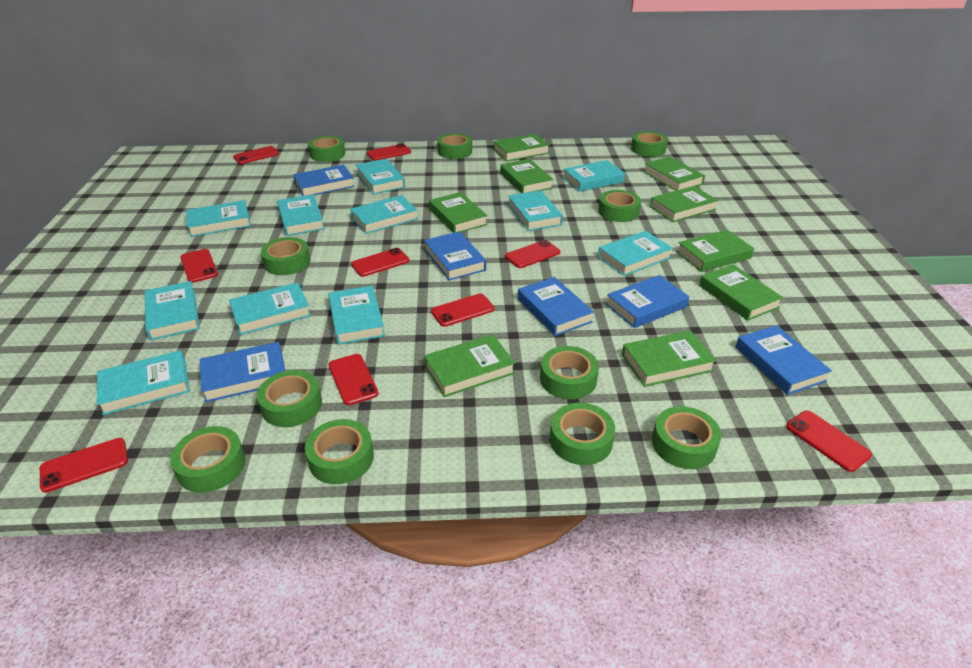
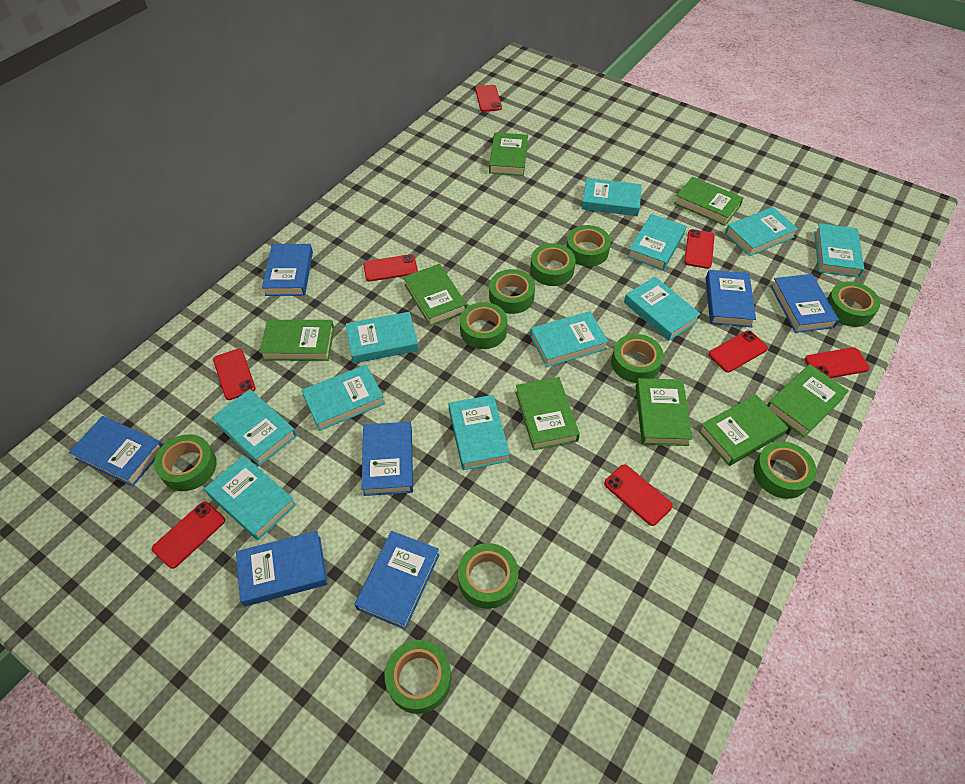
blue book: [200,342,285,403] [293,165,355,196] [424,231,486,281] [518,277,594,336] [606,275,689,328] [735,325,832,395] = 6 -> [69,416,163,486] [236,531,328,606] [262,244,313,296] [354,531,440,630] [362,422,413,496] [706,270,756,327] [770,274,839,333] = 7
green book: [424,334,515,397] [429,192,488,233] [493,134,550,161] [500,159,553,193] [622,331,717,387] [644,156,705,191] [650,186,718,222] [677,230,754,272] [699,264,783,321] = 9 -> [259,320,334,361] [404,264,467,326] [489,132,528,176] [515,377,580,450] [636,378,692,446] [674,177,743,226] [698,395,788,466] [767,364,849,437] = 8
green tape: [170,426,246,493] [257,370,322,427] [261,237,310,275] [305,419,374,484] [308,136,345,162] [437,133,472,159] [540,346,599,399] [550,403,615,465] [598,190,641,222] [631,131,668,157] [652,406,721,469] = 11 -> [154,434,217,491] [385,640,451,714] [458,543,518,609] [460,302,507,349] [489,269,535,314] [530,243,576,286] [566,225,611,267] [611,334,664,383] [753,441,817,499] [827,281,880,327] = 10
red phone: [40,438,128,493] [180,249,218,283] [233,146,279,164] [328,354,379,405] [351,248,409,277] [367,144,411,161] [431,294,495,327] [505,240,561,268] [786,411,872,472] = 9 -> [152,502,225,569] [213,349,256,400] [363,254,418,282] [475,85,502,112] [604,464,673,526] [684,229,715,269] [709,331,768,372] [805,347,870,378] = 8

